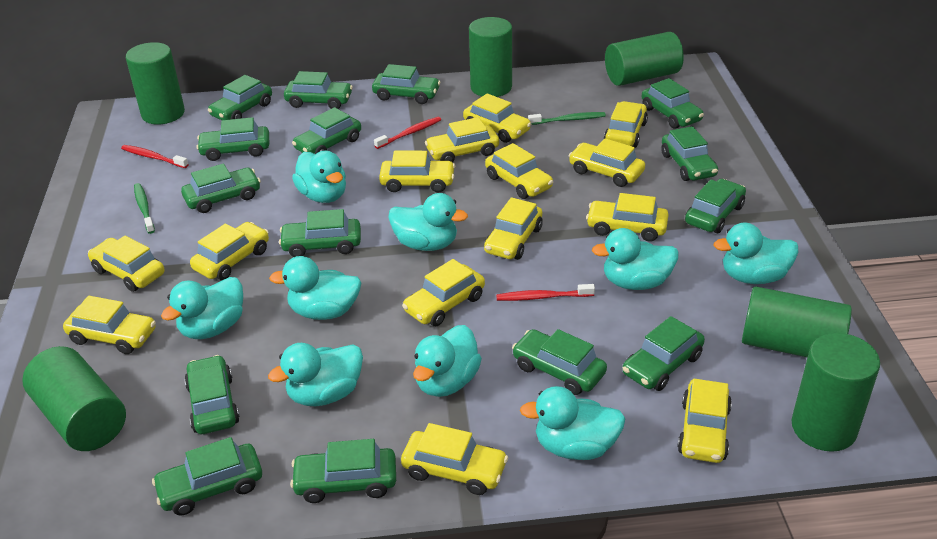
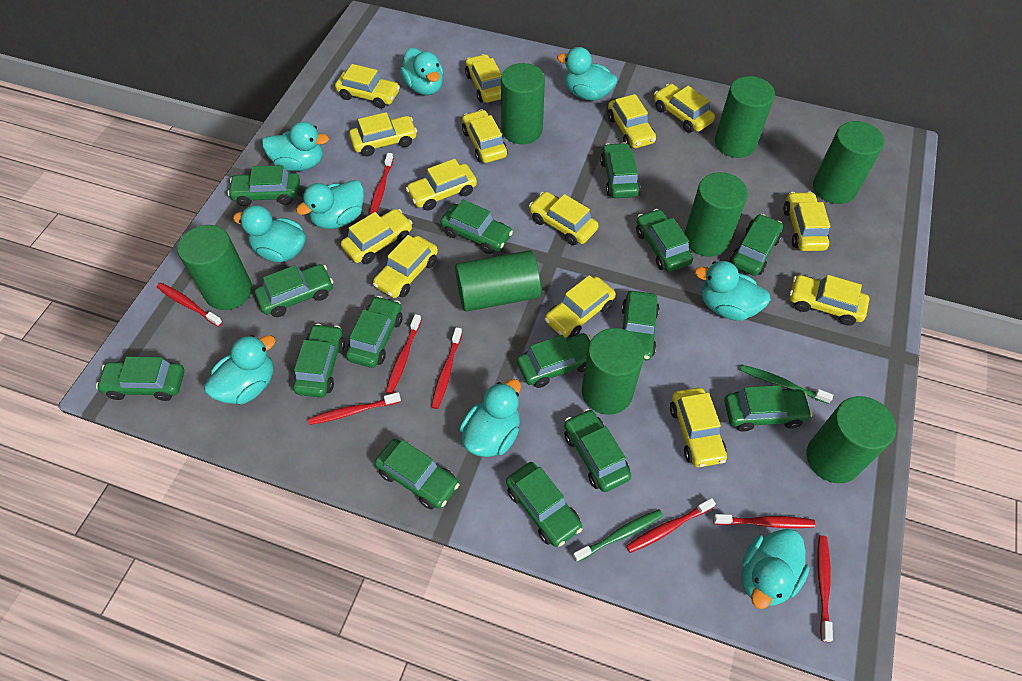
green cylinder: [22,346,126,451] [126,42,185,125] [469,17,512,97] [605,32,684,86] [742,287,852,358] [791,333,880,452] = 6 -> [178,225,252,310] [455,250,541,312] [501,63,545,144] [582,328,645,415] [684,172,748,257] [715,76,775,158] [806,396,896,483] [813,121,884,204] = 8
red toothbrush: [121,145,188,168] [374,117,441,149] [496,284,595,301] = 3 -> [157,283,223,327] [308,392,401,425] [369,153,394,215] [386,314,421,394] [431,327,462,409] [626,498,716,553] [713,514,815,528] [817,535,833,642] = 8

